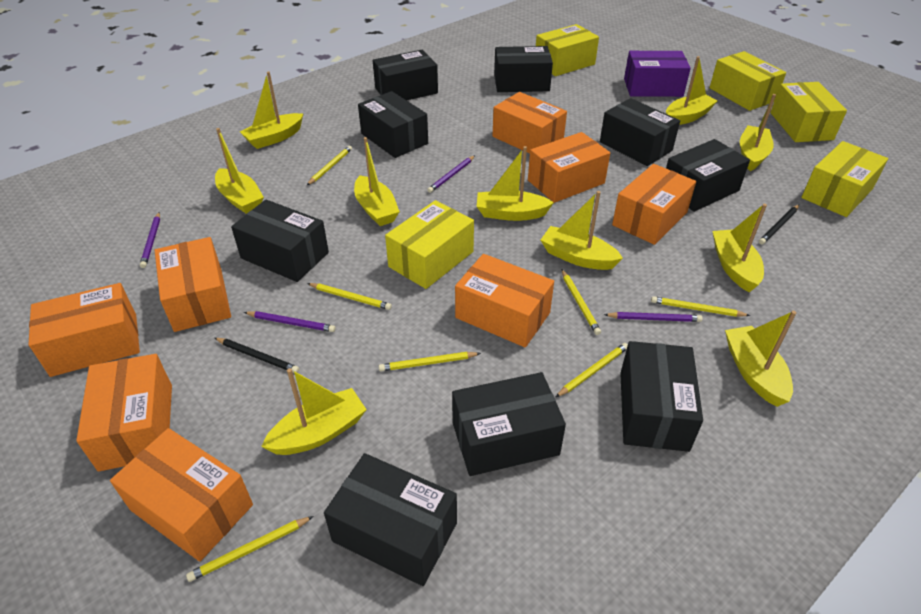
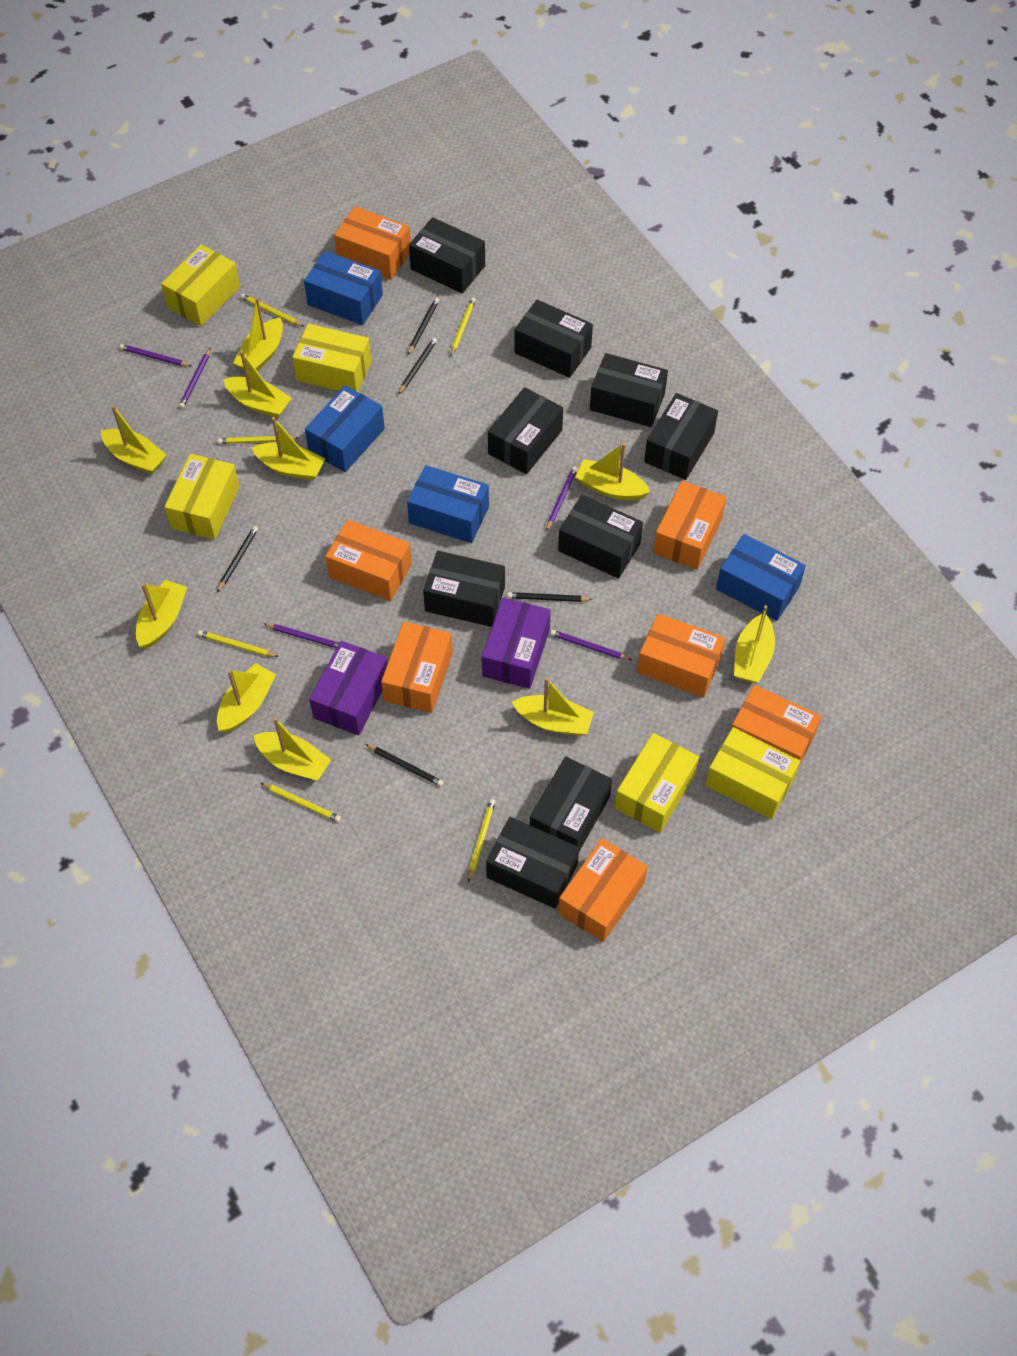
black pencil: [215,338,299,373] [759,205,799,244] = 2 -> [217,526,258,592] [365,744,444,787] [398,338,437,395] [408,298,439,355] [507,592,593,602] = 5
blue box: none = 0 -> [304,251,383,325] [305,385,385,472] [407,465,489,543] [716,534,806,621] = 4
orange box: [29,283,140,377] [76,354,172,472] [110,428,253,562] [155,237,231,332] [455,254,554,348] [493,92,567,154] [528,132,610,203] [612,164,696,245] = 8 -> [325,519,412,601] [334,206,411,280] [381,621,453,713] [558,838,648,942] [637,613,725,698] [653,481,727,570] [731,685,822,765] = 7
purple box: [624,51,691,97] = 1 -> [309,641,388,735] [482,597,551,689] = 2
purple pencil: [140,212,160,268] [244,311,335,332] [427,156,475,193] [604,312,703,322] = 4 -> [120,344,191,366] [179,348,211,409] [264,623,339,648] [546,467,577,531] [550,630,632,660] = 5
yellow pencil: [186,516,313,582] [307,146,352,185] [307,283,392,310] [379,352,481,371] [556,343,628,397] [562,270,601,335] [651,296,750,317] = 7 -> [198,630,279,657] [218,436,298,444] [241,294,304,327] [261,783,341,822] [451,298,476,356] [468,799,495,883] = 6

